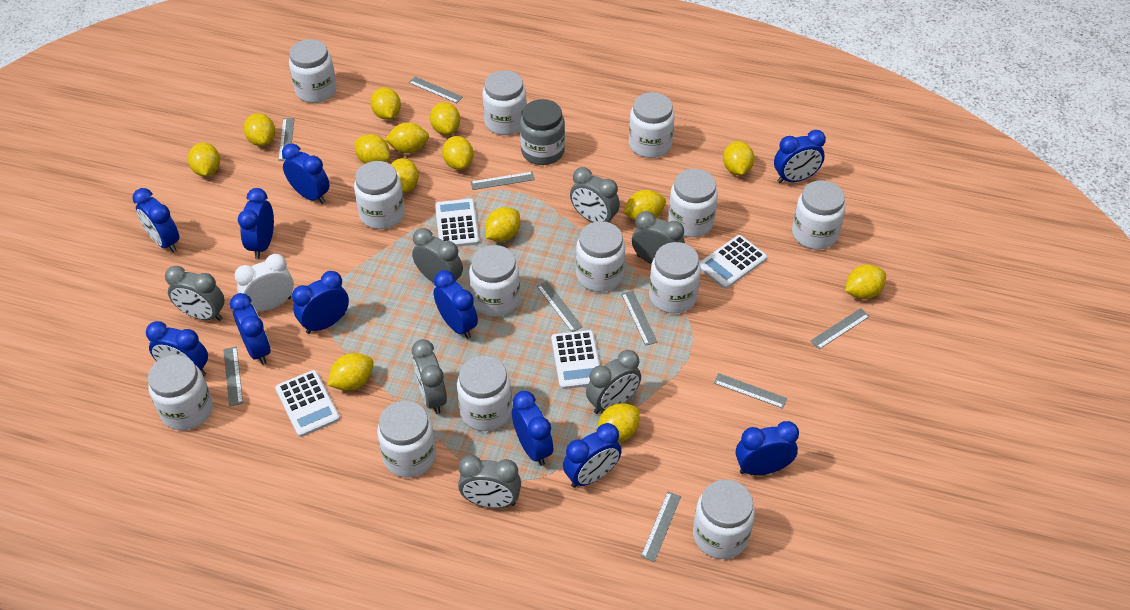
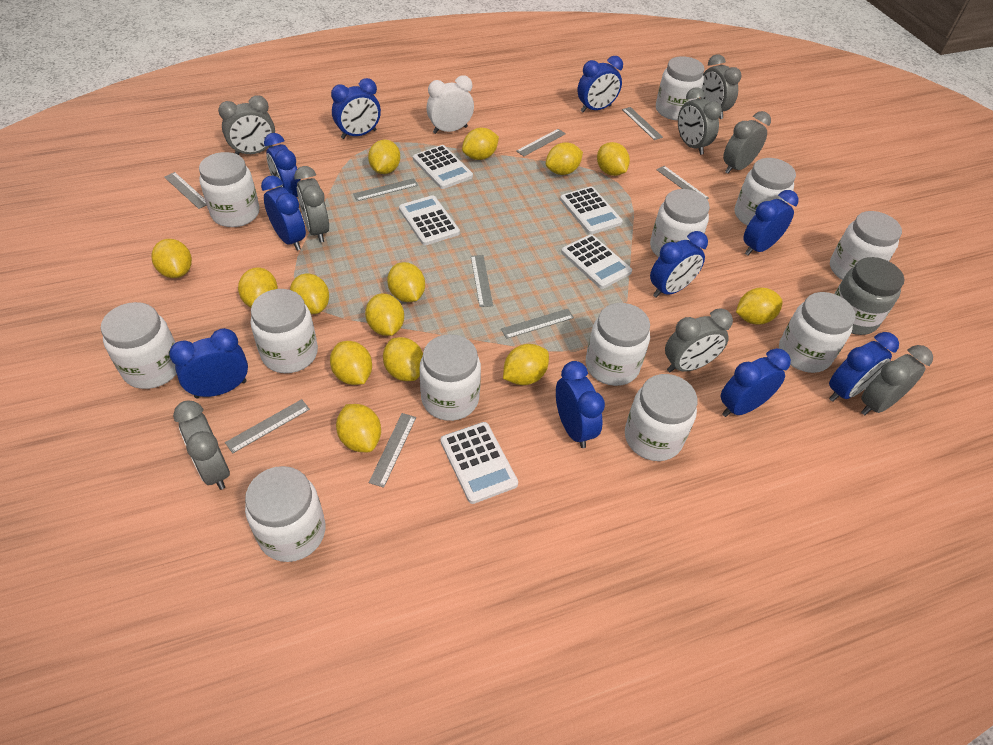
blue clock: [133,188,179,253] [146,321,208,377] [230,293,270,365] [238,188,274,259] [282,144,329,204] [292,271,349,334] [433,270,478,339] [512,391,553,466] [563,423,622,488] [736,421,799,475] [774,130,826,183] = 11 -> [169,328,248,398] [261,175,306,251] [264,133,301,197] [331,78,381,139] [556,361,605,448] [577,56,623,112] [650,231,708,298] [721,348,791,417] [743,190,799,255] [829,332,899,402] = 10
grey clock: [165,266,225,321] [412,228,463,283] [412,339,447,414] [458,455,521,508] [570,167,620,223] [586,350,641,414] [632,211,685,264] = 7 -> [173,400,230,490] [218,95,275,155] [294,166,329,243] [665,308,733,372] [678,88,722,155] [700,54,741,119] [723,111,771,174] [861,345,933,415] = 8
white calculator: [275,370,340,437] [435,199,479,247] [551,330,600,389] [699,235,767,289] = 4 -> [399,195,460,245] [413,145,473,189] [440,422,518,504] [560,187,623,234] [561,234,632,289] = 5
white jar: [148,355,213,430] [289,39,337,103] [354,161,405,229] [377,400,436,477] [457,356,512,431] [469,245,520,317] [482,70,527,135] [576,221,625,292] [629,92,675,158] [649,242,701,314] [668,169,718,237] [693,479,755,559] [792,180,846,250] = 13 -> [101,302,177,389] [199,152,259,227] [245,466,326,562] [251,289,318,373] [420,334,481,421] [586,303,650,386] [625,374,697,461] [650,189,710,257] [656,56,704,120] [735,158,796,226] [779,292,856,373] [830,211,902,280] = 12

